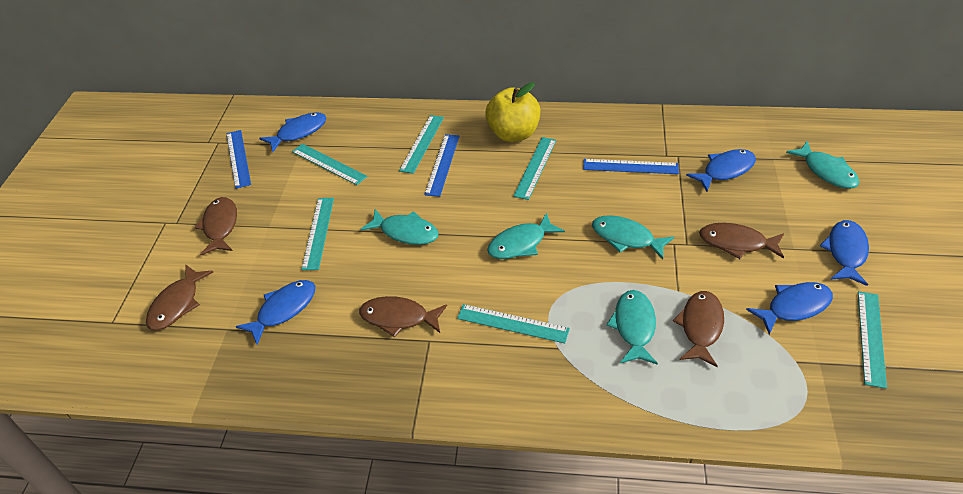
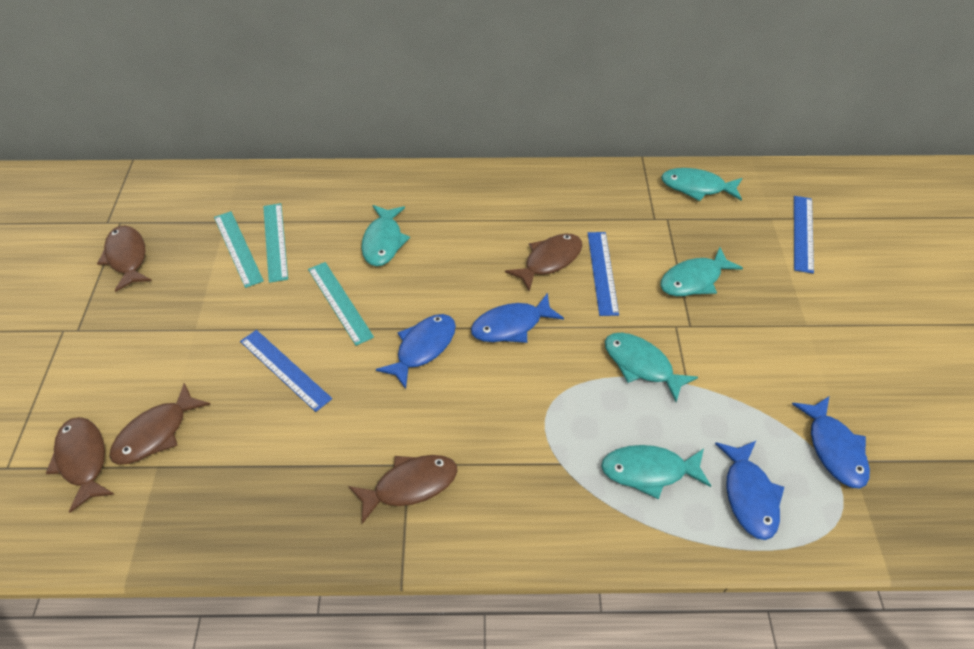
blue fish: [236,280,315,345] [259,112,326,152] [686,149,756,191] [746,282,833,335] [820,220,869,286] = 5 -> [376,314,456,389] [471,293,564,343] [715,441,784,540] [792,396,870,488] = 4
turquoise ruler: [292,143,367,185] [301,198,334,270] [399,115,444,174] [457,304,570,343] [513,137,556,200] [858,291,887,389] = 6 -> [214,211,264,288] [263,203,288,283] [308,262,374,346] = 3
yellow apple: [485,82,540,142] = 1 -> none = 0

